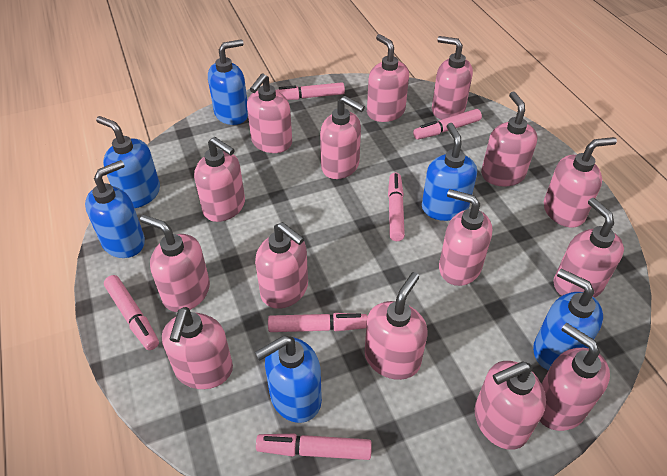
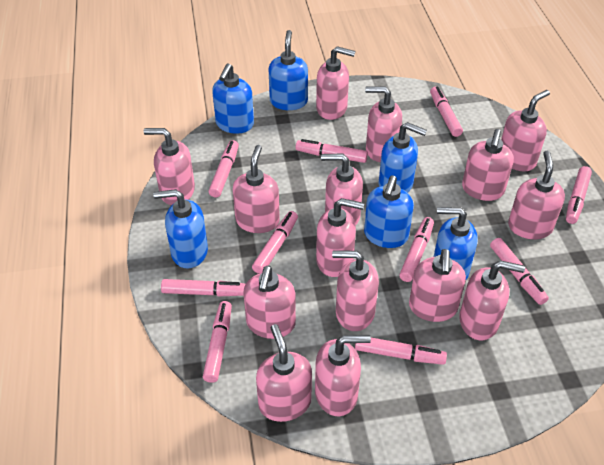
pink marker: [104,275,159,350] [256,434,372,460] [268,313,368,332] [275,82,345,100] [388,173,405,241] [413,109,482,139] = 6 -> [161,279,245,296] [203,301,232,383] [208,140,239,198] [252,211,298,274] [296,139,368,163] [355,338,447,365] [399,217,434,282] [430,87,463,137] [490,238,549,305] [566,166,592,224] = 10

